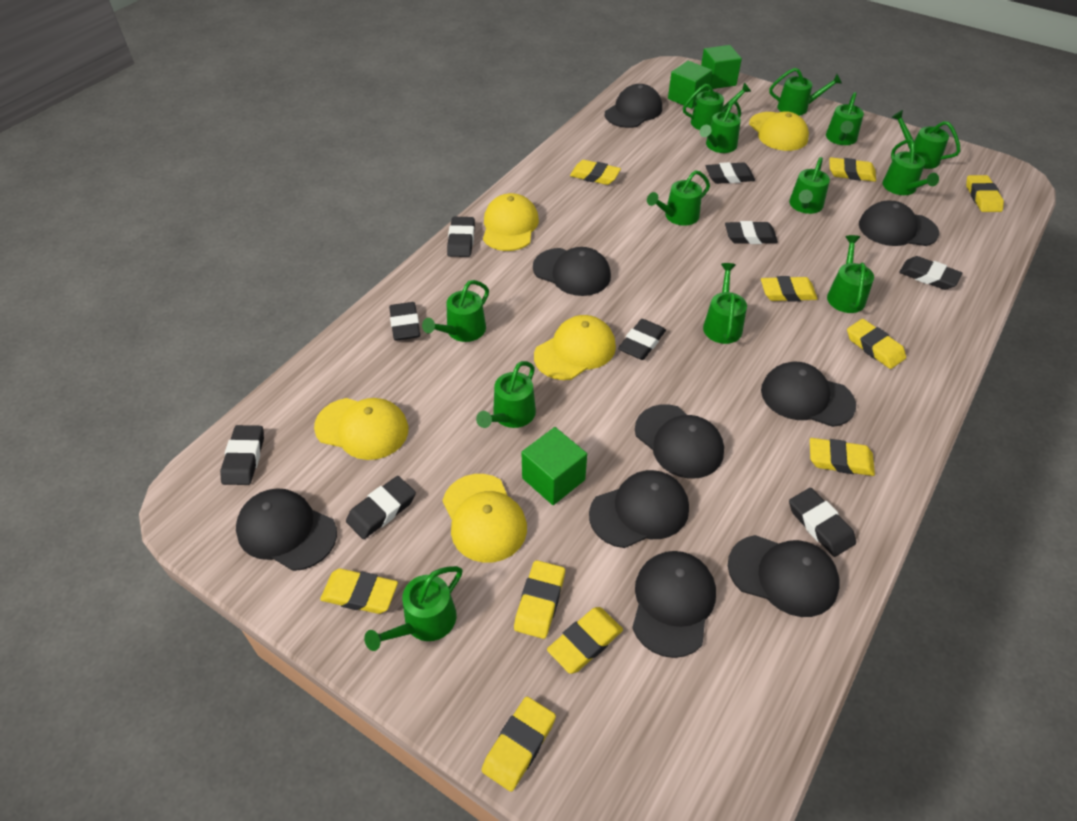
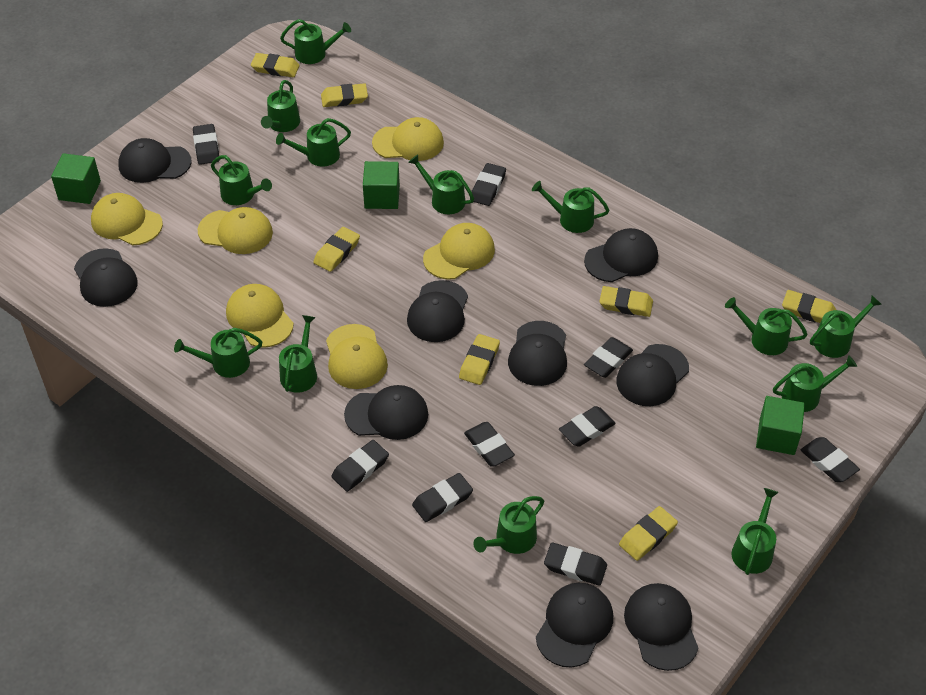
yellow cap: [314,398,408,460] [442,474,527,563] [483,193,539,251] [534,315,616,380] [749,111,809,151] = 5 -> [91,193,163,245] [198,207,273,254] [226,284,294,348] [326,324,388,389] [372,117,444,161] [423,223,495,280] = 6
yellow eraser: [320,569,398,614] [482,697,556,792] [514,560,565,639] [547,607,623,674] [570,160,621,185] [761,276,818,302] [810,438,875,476] [829,157,876,182] [847,319,906,369] [966,175,1004,212] = 10 -> [251,53,300,77] [313,227,360,272] [321,83,368,107] [459,334,500,385] [599,286,653,317] [619,506,678,561] [782,290,836,323] = 7

